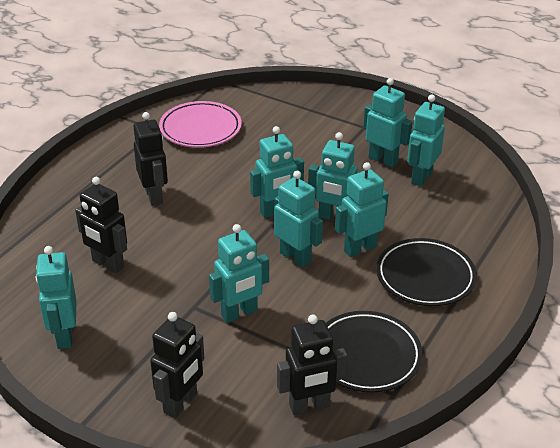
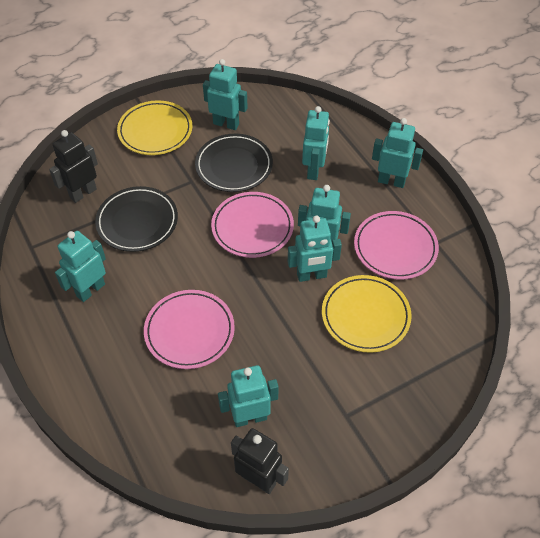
black robot: [75,177,127,273] [134,112,168,206] [150,312,205,418] [277,314,347,415] = 4 -> [49,130,98,203] [231,428,289,494] = 2
pink plate: [159,101,242,148] = 1 -> [144,290,235,369] [211,192,294,258] [354,211,439,280] = 3
turquoise robot: [35,246,77,349] [209,224,269,323] [250,126,304,218] [274,171,323,268] [308,132,358,220] [335,162,389,257] [363,78,412,167] [407,95,445,186] = 8 -> [55,231,106,302] [203,59,248,130] [218,365,279,427] [288,215,342,282] [298,185,351,242] [302,106,330,180] [372,118,423,188] = 7
yellow plate: none = 0 -> [117,100,192,155] [322,275,412,353] = 2

